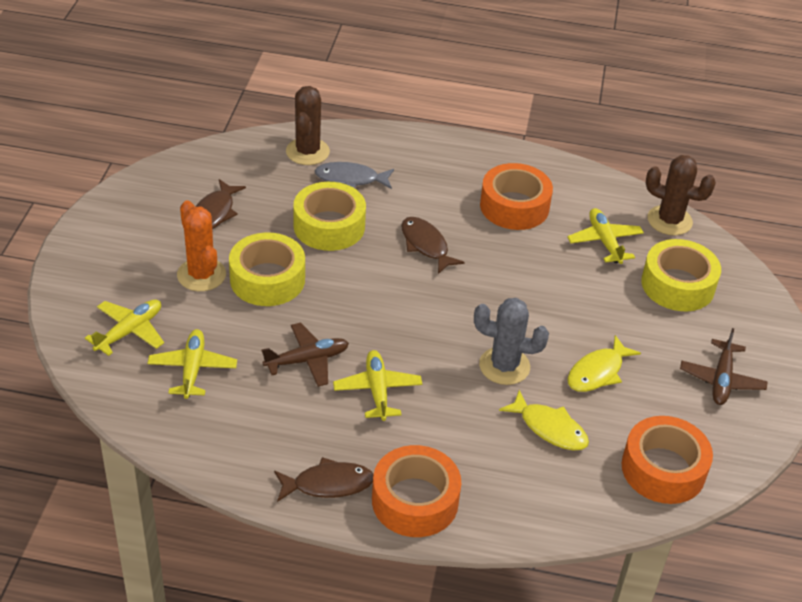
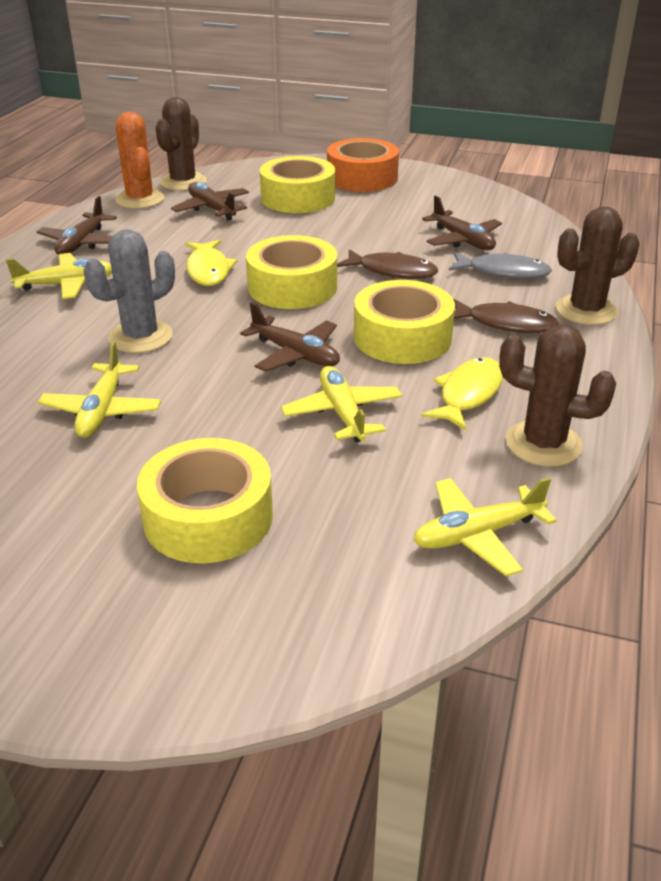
brown cactus: [286,86,330,165] [646,155,716,235] = 2 -> [156,97,207,191] [499,324,616,467] [556,207,639,325] = 3
brown fish: [196,179,246,229] [274,457,374,502] [401,217,465,274] = 3 -> [337,249,438,279] [454,299,559,333] = 2
brown plane: [261,323,349,387] [680,328,768,405] = 2 -> [37,196,117,255] [171,182,249,220] [240,302,340,372] [422,195,502,250] = 4
orange tape: [372,445,461,537] [480,163,553,230] [622,416,713,504] = 3 -> [327,138,399,192] = 1
yellow tape: [229,233,305,306] [293,182,366,251] [641,239,721,311] = 3 -> [137,438,273,563] [246,235,337,309] [260,156,335,213] [354,280,455,364] = 4

